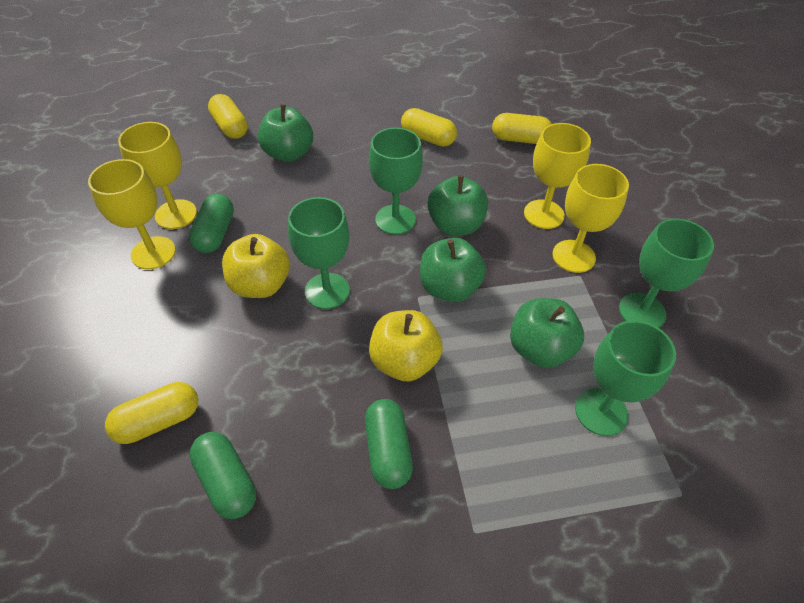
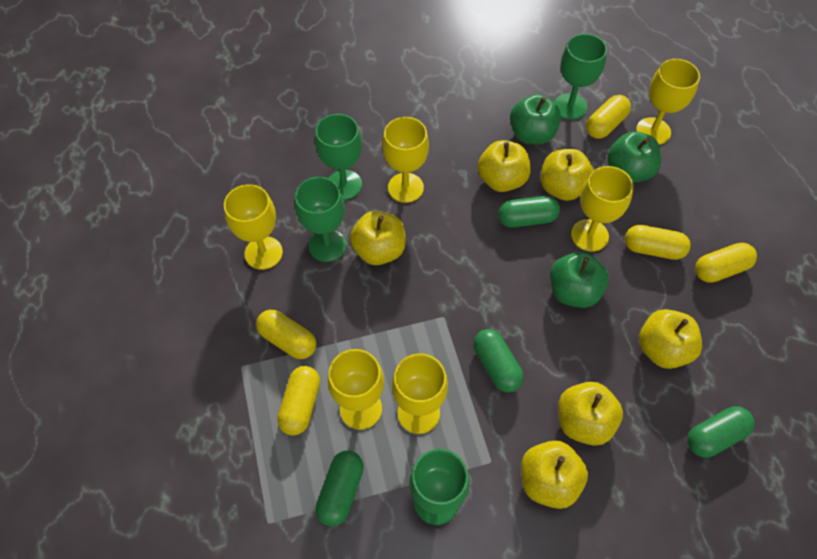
green apple: [258,104,313,162] [420,238,486,302] [428,175,488,235] [510,298,584,368] = 4 -> [510,94,561,144] [550,252,609,308] [607,131,661,183] = 3
green capsule: [189,194,234,253] [189,432,256,519] [365,399,413,489] = 3 -> [316,450,364,526] [473,329,524,393] [498,196,560,228] [687,406,755,458] = 4
yellow apple: [222,234,290,298] [369,310,443,381] = 2 -> [350,211,406,265] [478,140,531,192] [521,440,588,509] [541,149,594,201] [558,382,623,446] [639,309,702,369] = 6
yellow capsule: [105,382,198,444] [208,94,248,139] [401,108,457,147] [492,113,552,144] = 4 -> [256,310,316,359] [277,366,320,436] [586,95,631,139] [625,225,691,260] [695,243,757,283] = 5
yellow goblet: [88,159,176,269] [118,122,197,229] [524,123,591,229] [552,164,629,273] = 4 -> [224,184,283,270] [328,349,384,430] [382,117,429,203] [392,353,448,434] [571,166,634,252] [636,59,700,145] = 6

